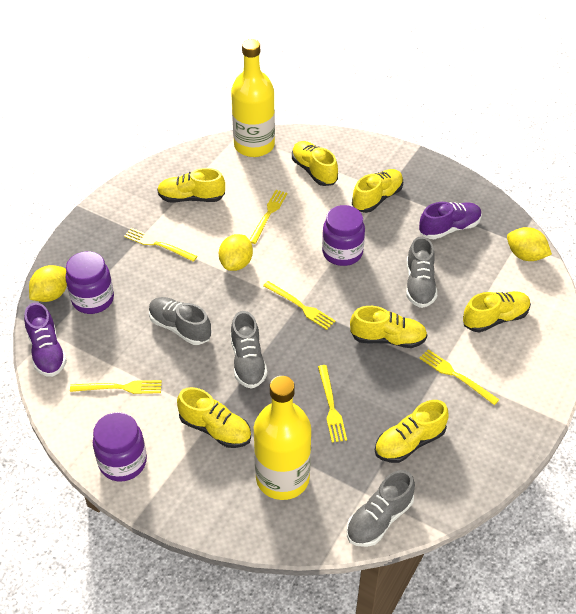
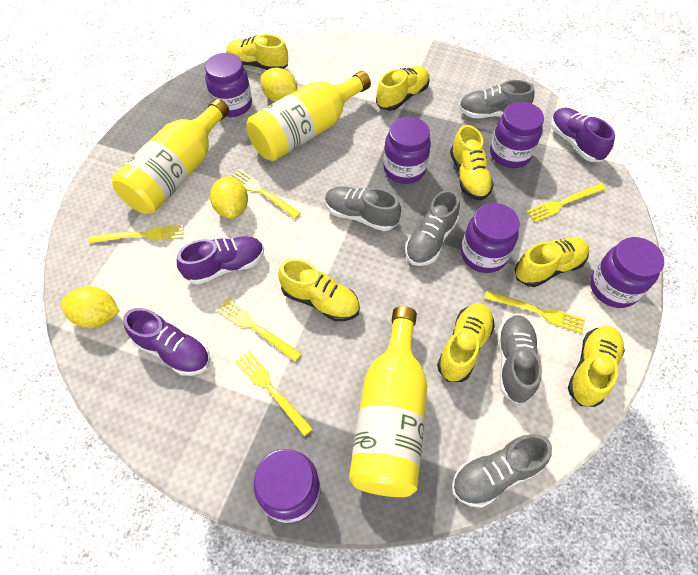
grey shoe: [149,297,212,345] [230,311,267,389] [347,470,415,547] [406,236,437,308] = 4 -> [325,186,401,231] [405,190,460,266] [452,434,552,508] [459,80,534,118] [497,315,542,404] = 5
purple jar: [66,251,114,314] [93,412,147,481] [322,205,365,266] = 3 -> [205,53,252,117] [254,449,321,524] [383,117,431,184] [461,203,520,273] [490,102,544,168] [590,237,664,308] = 6
purple shoe: [24,302,67,377] [419,202,482,239] = 2 -> [123,308,210,376] [177,236,264,285] [551,108,615,162] = 3
yellow bottle: [231,39,275,157] [254,376,311,500] = 2 -> [112,98,229,214] [246,71,371,161] [349,306,427,497] = 3

